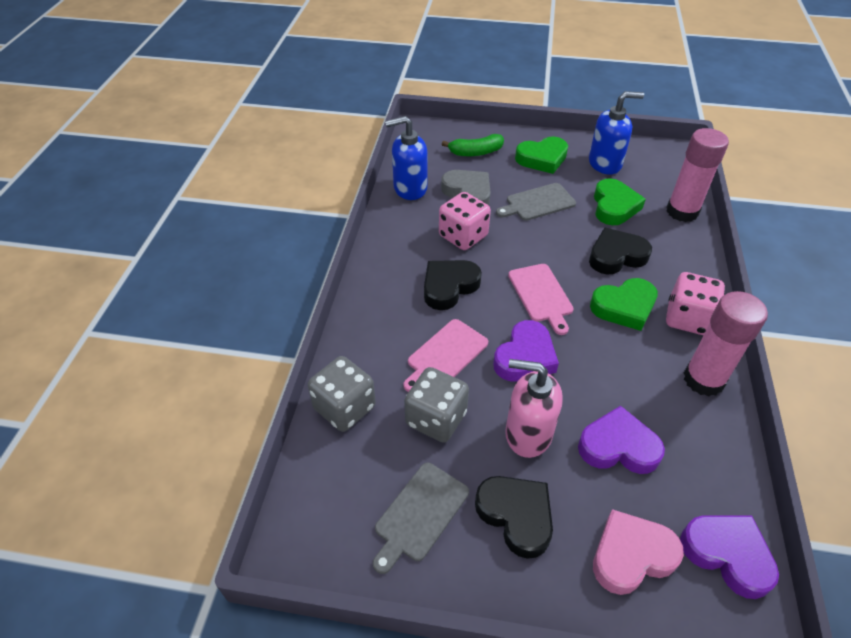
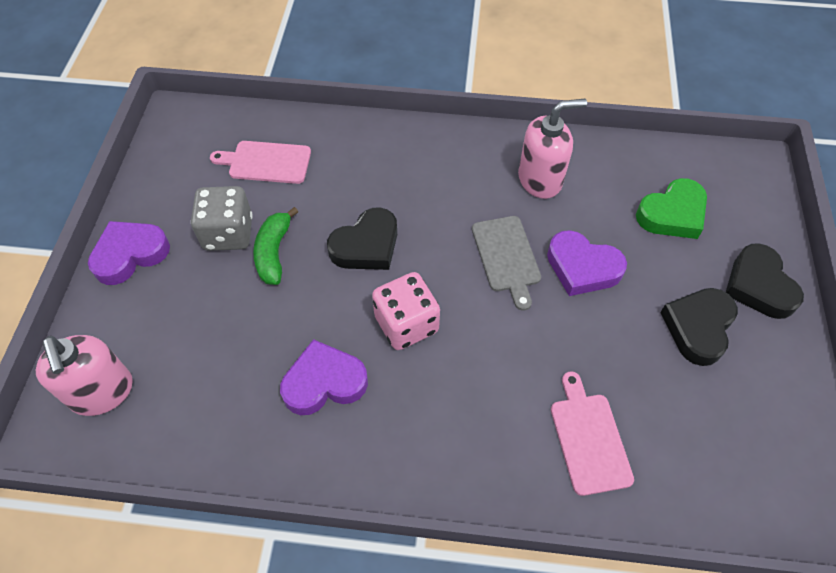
blue soap dispenser: [385,116,428,200] [589,91,644,174] = 2 -> none = 0
green heart: [515,137,568,174] [590,278,658,331] [594,178,646,225] = 3 -> [636,178,707,239] = 1
grey cutting board: [373,463,469,574] [496,183,576,221] = 2 -> [472,216,541,311] = 1
grey dice: [308,356,376,432] [404,367,469,443] = 2 -> [191,186,253,251] = 1
grey heart: [441,170,491,206] = 1 -> none = 0
pink dice: [439,192,491,250] [666,272,725,335] = 2 -> [372,272,440,350] = 1
pink glue stick: [666,128,729,222] [684,291,768,396] = 2 -> none = 0
pink heart: [593,509,684,595] = 1 -> none = 0
pink soap dispenser: [505,359,563,458] = 1 -> [36,335,133,416] [518,99,587,199] = 2

